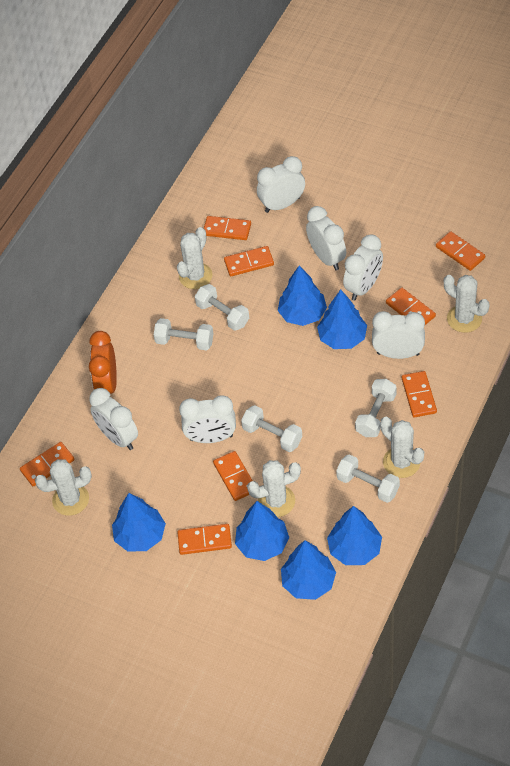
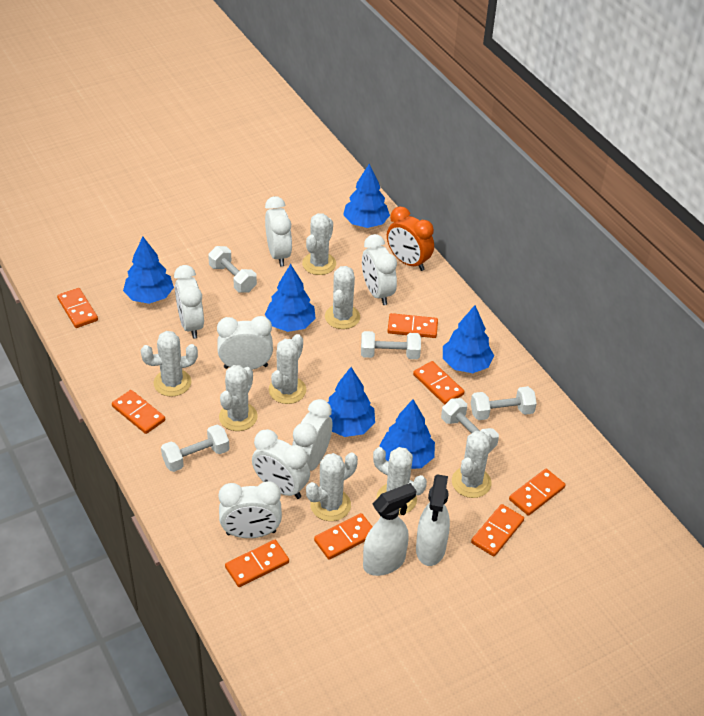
white cactus: [35,459,92,516] [177,227,213,289] [247,460,301,517] [380,417,424,478] [444,275,489,333] = 5 -> [141,331,198,397] [219,365,258,431] [269,334,306,404] [302,213,336,275] [306,452,358,521] [325,266,360,329] [373,447,427,515] [452,431,492,498] = 8
white clock: [89,388,138,450] [179,395,236,443] [257,156,305,213] [306,206,346,270] [343,234,383,300] [372,311,425,359] = 6 -> [174,265,204,339] [217,316,273,370] [219,481,282,538] [252,429,310,499] [265,196,292,267] [292,399,332,471] [362,234,397,305] = 7
white spray bottle: none = 0 -> [363,483,416,576] [416,474,450,566] = 2

